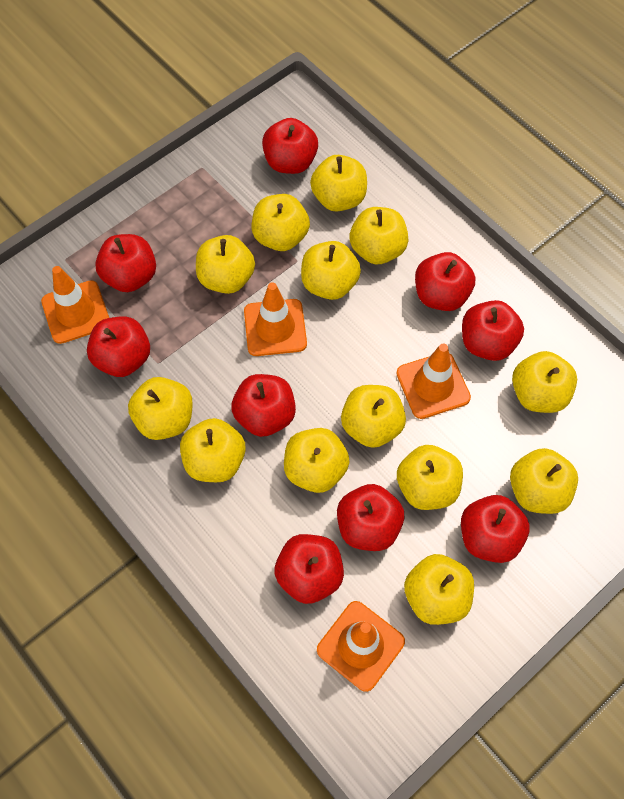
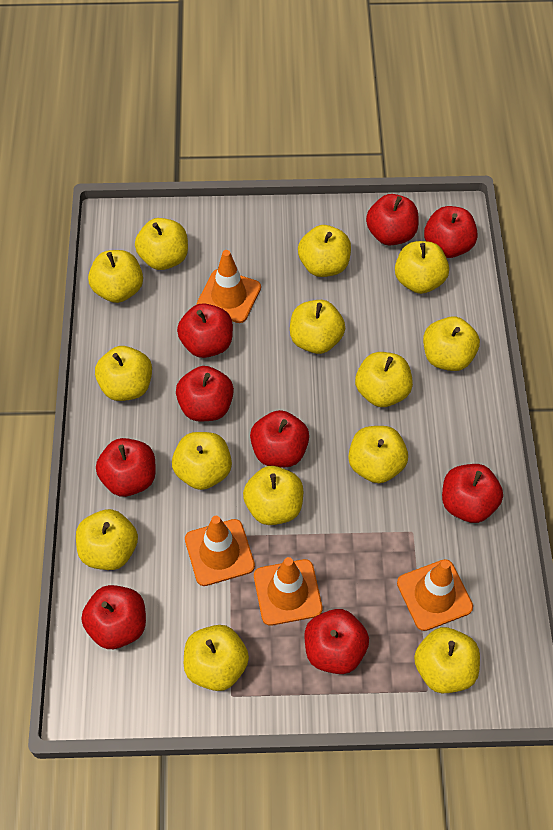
yellow apple: [128,377,193,440] [180,418,246,482] [196,235,255,294] [252,194,310,251] [284,428,350,493] [301,241,361,300] [310,155,367,212] [341,385,406,448] [350,207,409,264] [397,445,463,510] [404,554,474,625] [510,448,578,514] [512,351,577,413] = 13 -> [76,509,138,570] [88,250,143,303] [95,346,152,401] [135,218,188,270] [172,432,232,490] [184,625,249,691] [243,466,303,525] [290,300,345,354] [298,225,351,277] [348,426,408,483] [355,352,413,407] [395,241,449,294] [414,627,480,693] [423,316,480,371] = 14

